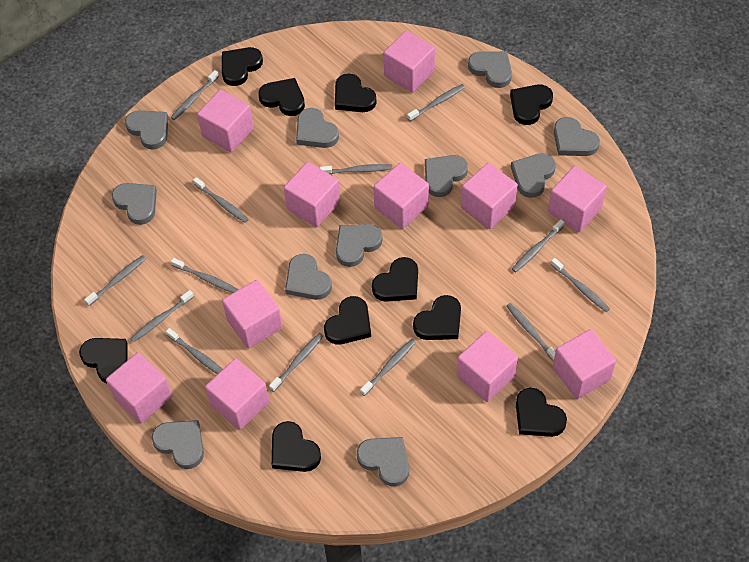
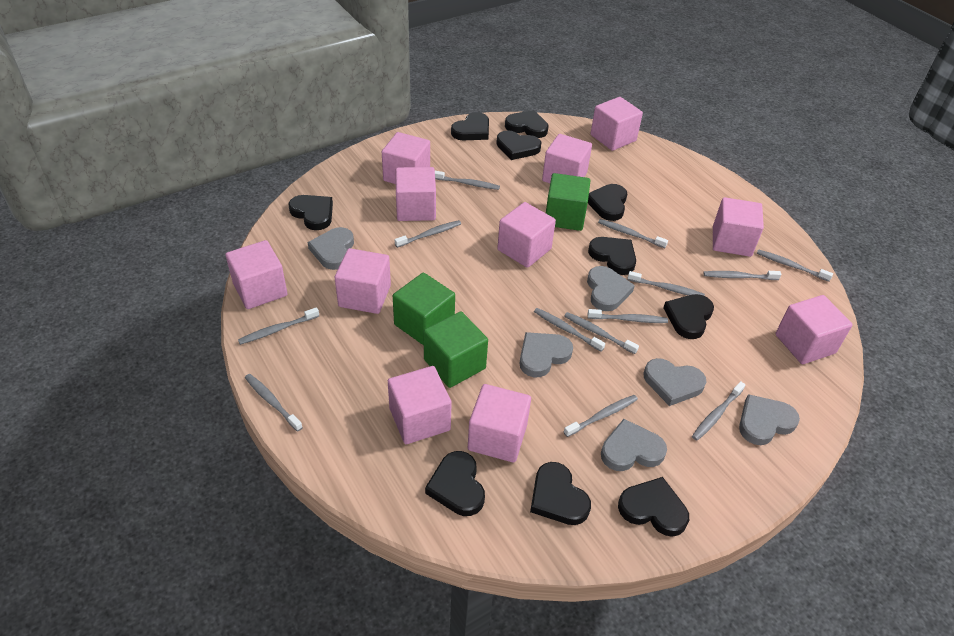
green cube: none = 0 -> [393,273,455,345] [424,311,488,388] [546,173,590,231] = 3
grey heart: [112,183,157,225] [125,110,168,150] [152,420,204,469] [285,254,332,300] [296,108,339,148] [336,224,383,267] [357,437,409,487] [425,155,468,197] [468,51,512,88] [511,153,556,198] [554,117,600,156] = 11 -> [307,227,354,270] [520,332,573,377] [587,266,635,311] [601,419,667,471] [643,358,706,406] [739,394,800,445] = 6

